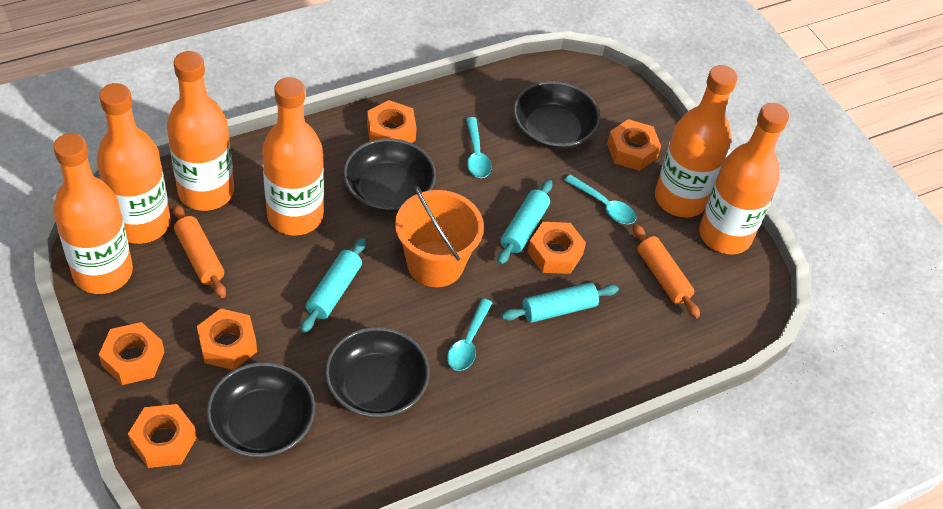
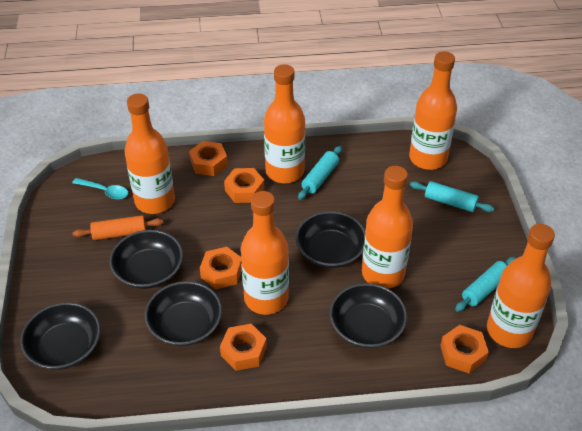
black bowl: [206,362,315,457] [325,327,429,418] [343,138,436,213] [513,81,600,150] = 4 -> [20,302,101,370] [110,230,183,289] [145,281,222,346] [296,211,365,268] [330,283,407,348] = 5
orange bucket: [395,185,484,287] = 1 -> none = 0
orange nut: [99,322,164,385] [128,404,197,468] [197,308,257,370] [367,100,417,143] [527,222,586,274] [607,119,661,171] = 6 -> [189,141,228,176] [200,247,242,289] [220,324,267,371] [224,168,265,203] [440,325,489,373] = 5
orange rolling pin: [173,204,226,298] [633,224,700,318] = 2 -> [73,215,163,240] = 1
turquoise spoon: [447,298,493,371] [466,117,492,178] [564,174,636,224] = 3 -> [72,178,128,200] = 1

